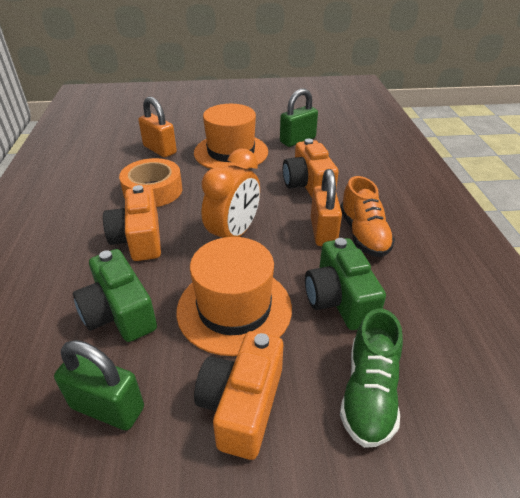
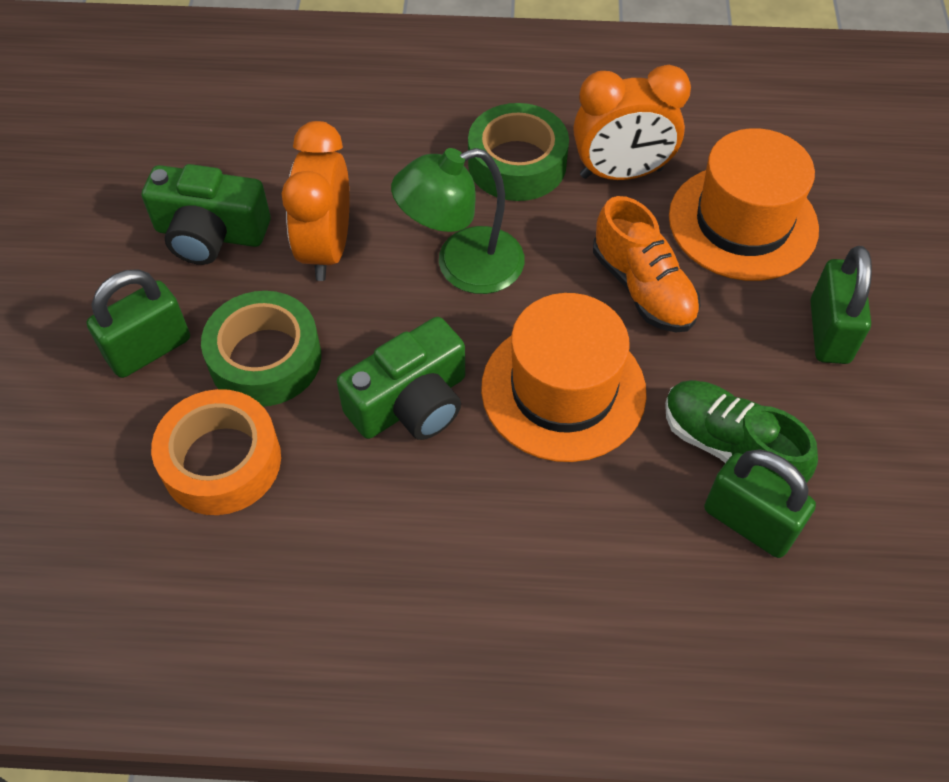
green lamp: none = 0 -> [391,148,524,294] = 1
green padlock: [54,340,144,431] [280,88,318,147] = 2 -> [86,269,190,378] [704,449,816,558] [810,246,872,364] = 3
green tape: none = 0 -> [201,291,321,406] [468,103,569,201] = 2
orange camera: [103,185,161,261] [194,331,283,460] [283,139,339,198] = 3 -> none = 0
orange clock: [201,148,260,239] = 1 -> [282,121,349,281] [574,65,691,180] = 2
orange padlock: [138,97,177,158] [311,169,342,246] = 2 -> none = 0

